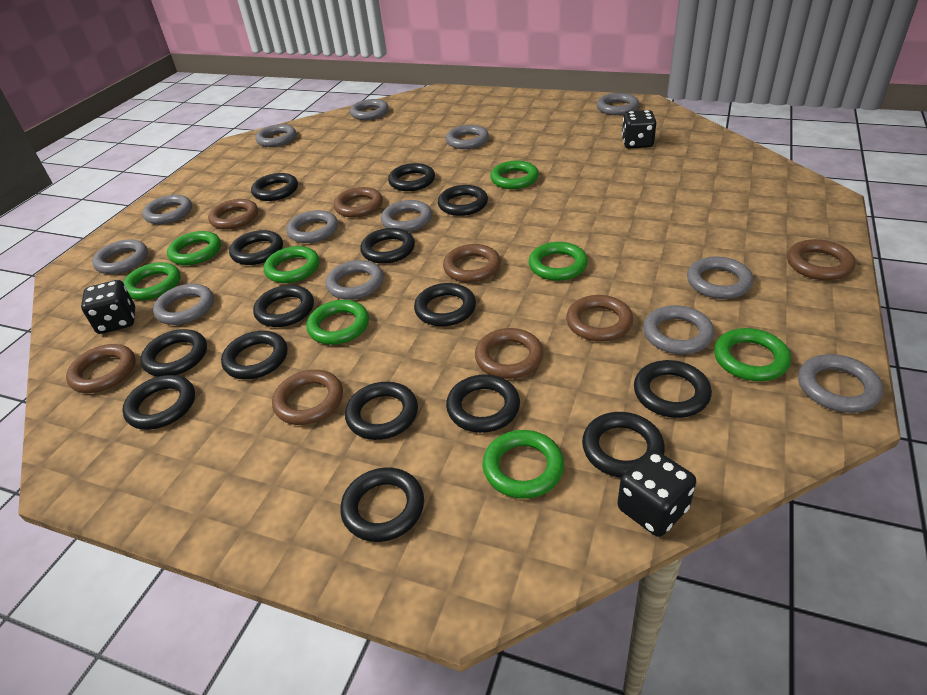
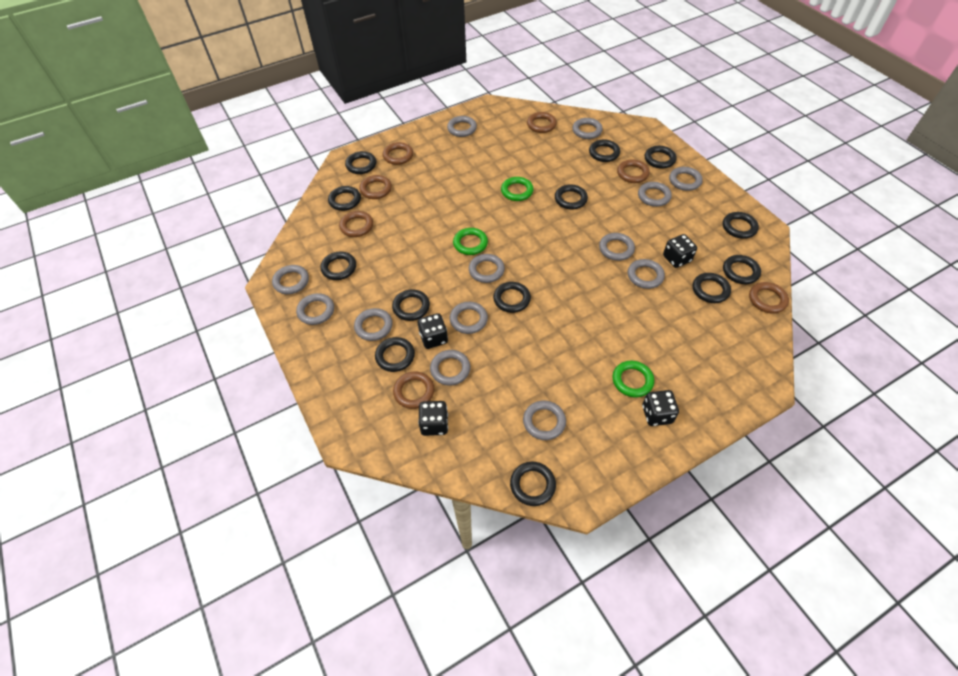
black dice: [81,280,135,334] [617,450,696,537] [622,110,657,148] = 3 -> [418,313,448,349] [418,401,448,436] [642,390,679,426] [663,234,697,268] = 4
black ring: [122,375,195,430] [140,329,207,376] [221,331,287,379] [229,230,283,265] [251,173,298,201] [253,285,314,327] [340,467,424,542] [345,382,418,440] [360,228,415,264] [388,163,435,191] [414,283,476,326] [438,185,488,216] [446,375,520,433] [582,412,665,478] [634,360,712,418] = 15 -> [320,251,356,280] [328,186,361,211] [345,151,376,174] [375,337,415,372] [392,289,430,321] [493,282,531,313] [510,462,556,506] [555,185,588,210] [589,139,620,162] [645,146,677,169] [692,273,731,303] [723,212,759,239] [723,255,761,284] = 13
brown ring: [66,344,136,393] [208,199,258,230] [272,370,343,425] [334,187,383,218] [443,244,501,283] [475,328,543,379] [566,295,633,342] [787,239,856,280] = 8 -> [339,211,373,237] [359,175,392,199] [383,142,413,165] [393,371,435,409] [527,112,557,133] [617,159,650,183] [749,282,789,313] = 7
green ring: [123,262,181,300] [167,231,221,265] [264,246,320,283] [306,300,369,345] [483,430,564,499] [490,161,539,189] [529,242,588,281] [714,328,791,381] = 8 -> [453,228,488,255] [501,177,534,201] [612,361,654,397] = 3

